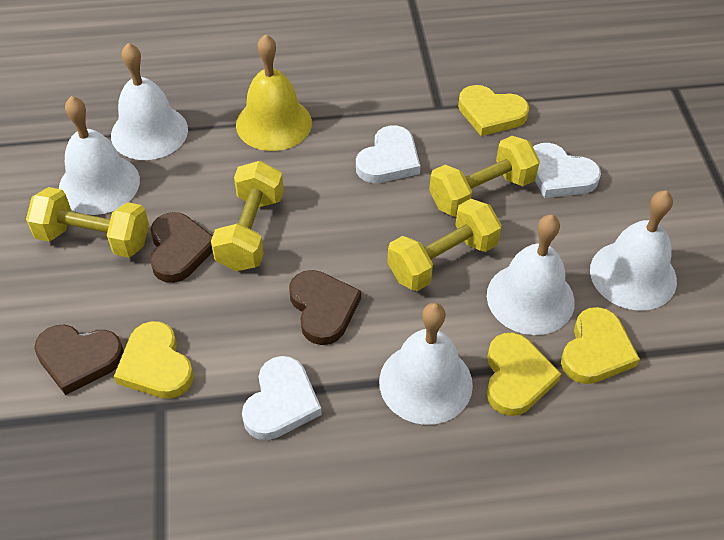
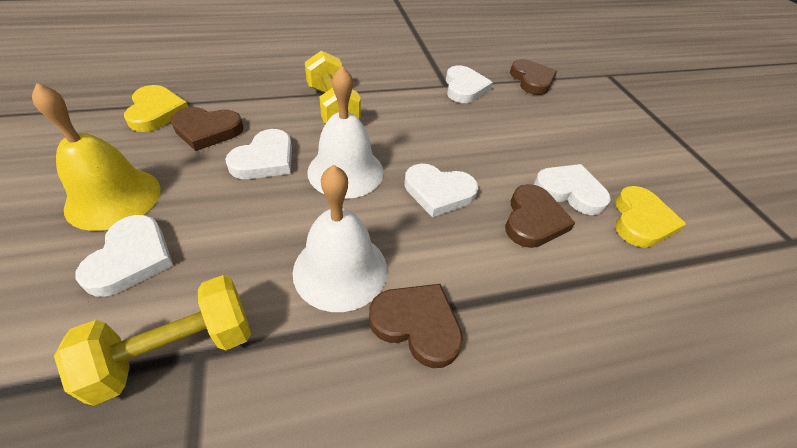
brown heart: [34,325,124,395] [150,212,213,283] [289,270,361,345] = 3 -> [170,107,244,151] [369,284,463,368] [505,184,575,248] [510,59,557,95] = 4
white bell: [59,96,140,215] [111,43,188,160] [379,303,473,425] [487,215,575,335] [590,190,677,311] = 5 -> [293,165,387,312] [307,66,384,199] = 2
white heart: [242,356,322,440] [356,125,420,183] [533,143,601,198] = 3 -> [76,215,173,297] [225,129,292,179] [404,164,478,217] [446,65,493,103] [534,164,611,215] = 5
yellow dumbbell: [26,187,149,257] [211,161,284,271] [387,199,502,291] [429,136,540,217] = 4 -> [54,275,251,406] [305,51,361,124] = 2
yellow heart: [114,321,194,399] [458,85,529,136] [487,333,561,416] [561,307,640,384] = 4 -> [124,85,188,132] [615,186,686,248] = 2

